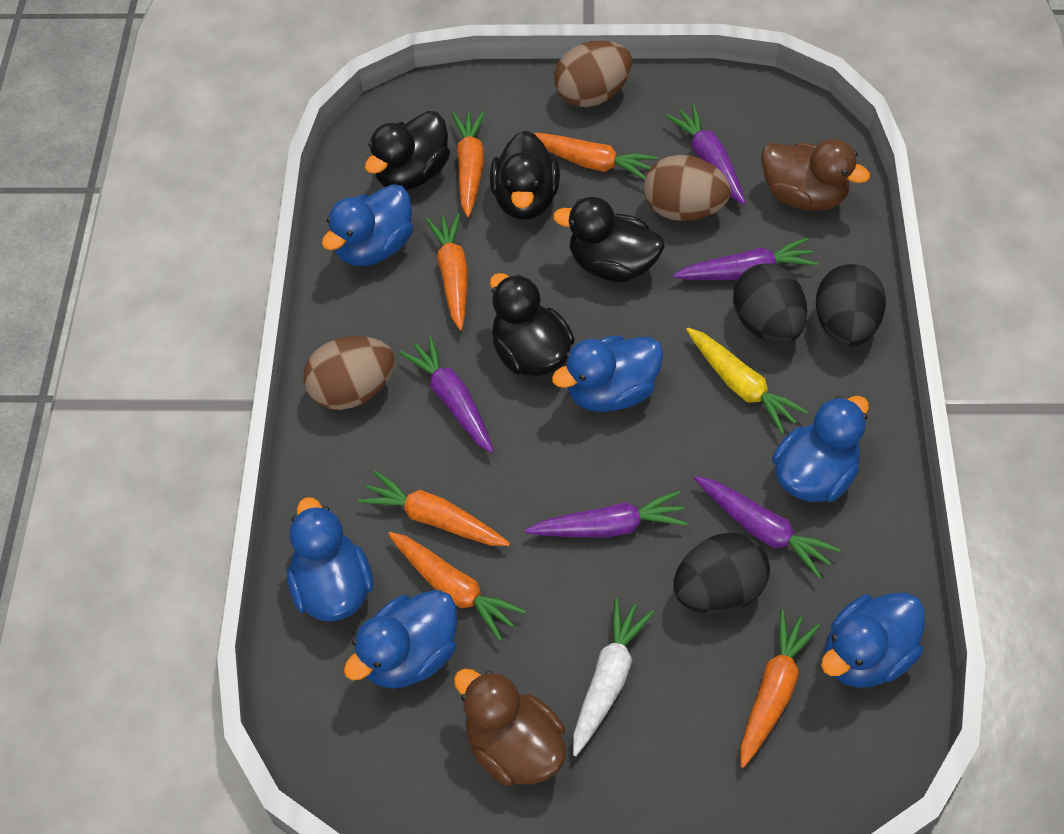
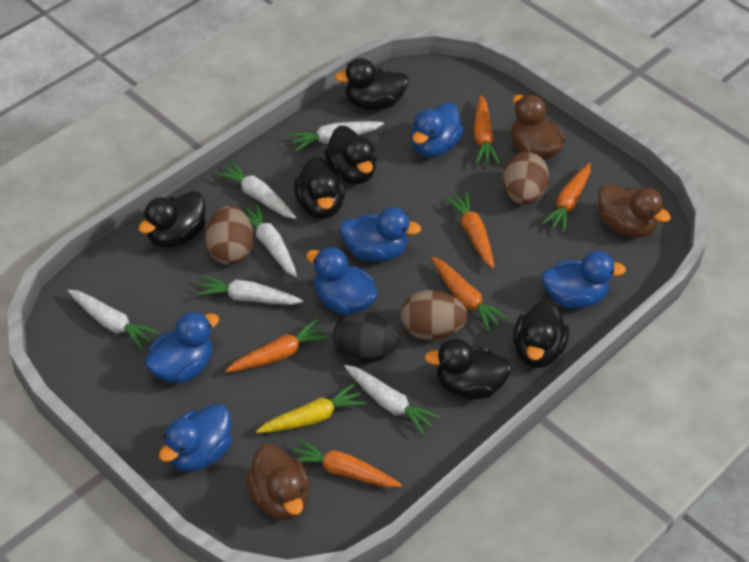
black duck: [365,111,450,190] [490,131,560,220] [490,273,575,376] [553,197,665,282] = 4 -> [138,191,206,248] [294,156,345,219] [324,125,377,184] [335,58,409,110] [425,339,512,399] [513,300,569,368] = 6
black egg: [674,533,770,614] [733,263,807,344] [816,264,886,347] = 3 -> [332,312,400,363] = 1
brown duck: [454,669,566,786] [761,139,870,211] = 2 -> [246,444,309,520] [511,95,565,160] [599,183,671,237] = 3
purple carrot: [400,336,494,453] [525,491,688,538] [665,104,746,205] [673,237,818,280] [694,476,841,579] = 5 -> none = 0
white carrot: [573,598,654,756] = 1 -> [68,289,159,350] [196,275,303,305] [215,161,296,219] [246,203,297,277] [288,121,384,151] [344,365,440,435] = 6

